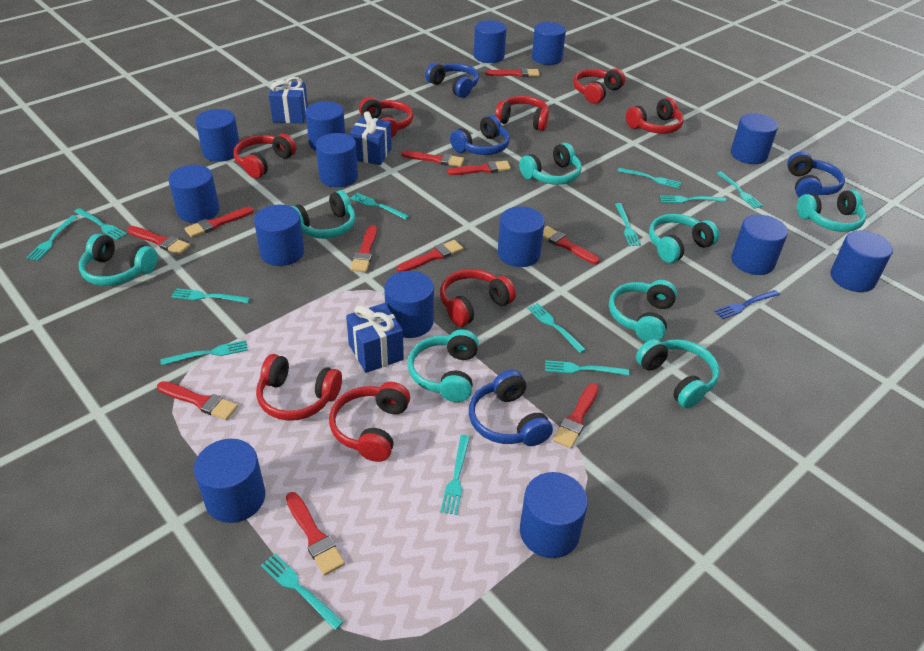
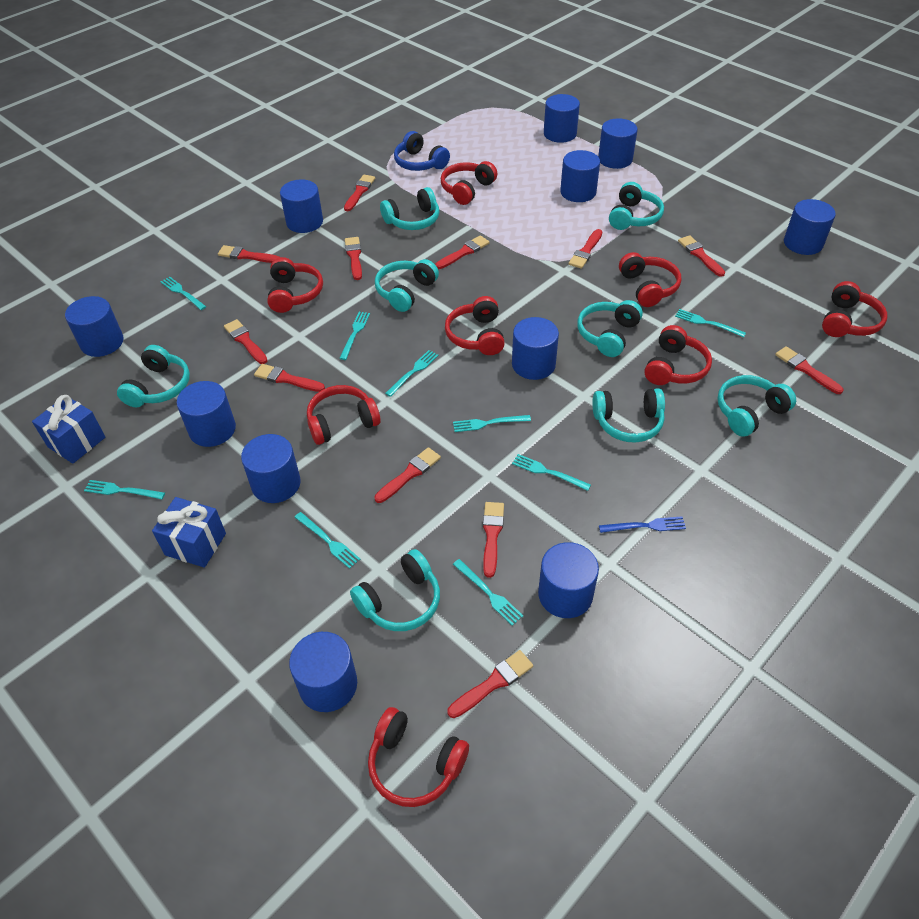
blue cylinder: [168,165,220,223] [194,439,265,523] [195,109,241,162] [254,205,304,266] [305,101,345,151] [316,133,358,187] [384,271,434,338] [474,20,507,63] [498,206,545,267] [520,472,588,558] [532,22,566,65] [731,113,778,164] [731,215,788,275] [830,231,893,292] = 14 -> [65,296,124,357] [177,381,236,447] [241,434,301,503] [280,179,323,233] [289,632,357,712] [512,317,559,380] [538,542,599,618] [544,94,580,143] [560,150,600,202] [598,118,638,169] [784,199,836,255] = 11
blue gift: [269,77,308,123] [346,303,404,373] [349,111,392,165] = 3 -> [32,395,105,464] [152,497,226,568] = 2
blue headphones: [425,63,479,98] [450,115,510,155] [469,370,553,446] [787,152,845,198] = 4 -> [394,131,450,171] = 1
red brush: [127,226,190,255] [157,381,238,420] [184,207,254,238] [286,492,345,575] [350,225,377,272] [397,240,463,272] [402,151,464,167] [447,161,511,175] [485,68,539,77] [543,226,600,264] [553,383,599,449] = 11 -> [218,245,280,263] [224,319,268,364] [254,364,325,392] [344,175,375,211] [345,237,362,280] [374,447,441,503] [435,235,490,269] [447,650,533,718] [483,502,504,578] [569,229,602,269] [678,235,725,277] [775,346,844,394] = 12
turquoise fork: [26,215,78,261] [74,208,127,240] [160,340,248,366] [171,288,250,303] [261,553,343,630] [350,193,409,220] [440,435,470,515] [527,303,586,353] [545,360,629,375] [615,203,641,246] [618,168,681,189] [660,195,727,203] [716,171,763,209] = 13 -> [84,480,165,499] [161,277,206,310] [295,512,360,569] [339,312,370,360] [385,350,439,397] [453,415,531,432] [453,559,523,626] [512,454,591,491] [675,309,746,337] = 9

